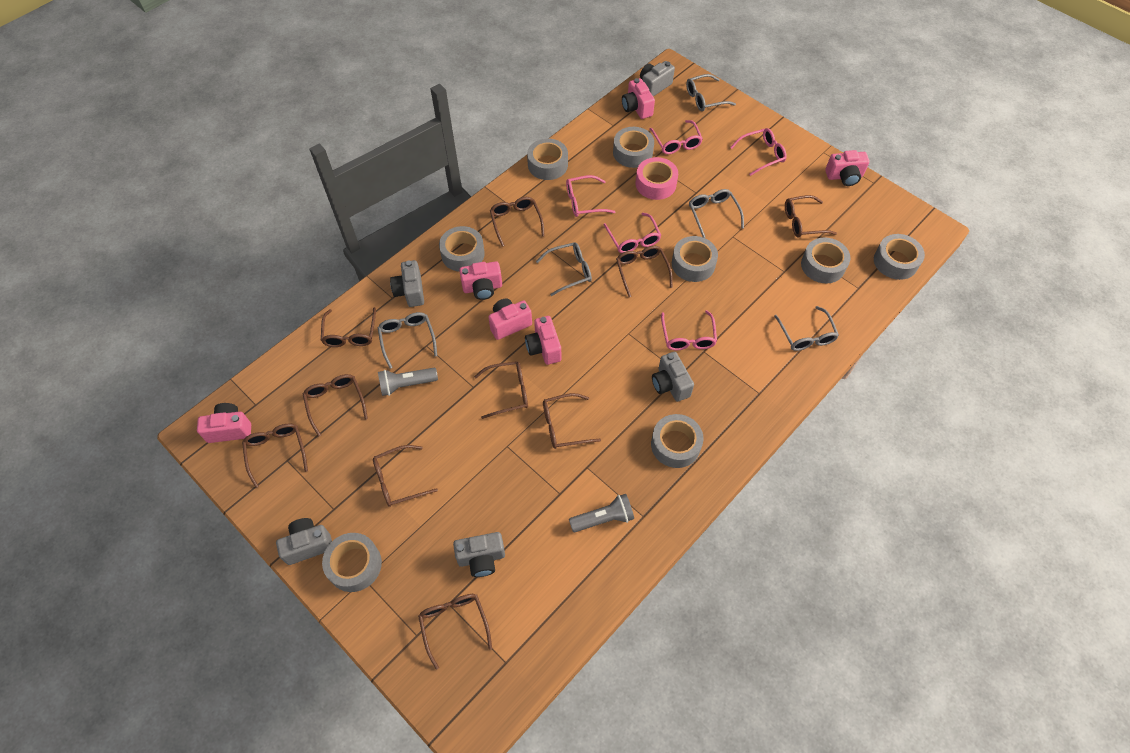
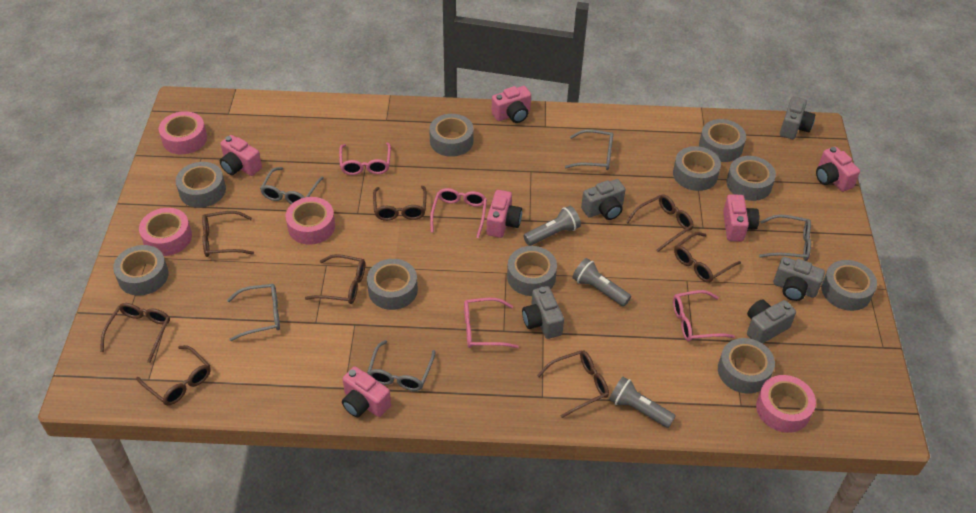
brown glasses: [242,423,308,488] [303,374,368,437] [321,307,376,347] [373,445,438,507] [418,594,492,670] [474,361,528,419] [490,197,545,247] [543,393,601,449] [616,246,673,297] [785,195,837,238] = 10 -> [100,303,170,363] [136,345,211,405] [202,211,254,257] [305,254,365,304] [373,186,427,221] [537,350,609,418] [626,194,694,252] [674,232,741,283] = 8
grey flashlight: [378,368,438,396] [569,494,634,532] = 2 -> [523,206,581,246] [572,258,631,306] [609,377,675,428] = 3
grey tape: [322,533,382,592] [439,226,485,272] [527,138,568,180] [613,127,654,168] [651,414,704,468] [672,236,718,282] [801,237,851,283] [874,234,925,280] = 8 -> [113,245,169,296] [176,162,226,208] [367,259,418,310] [429,114,474,157] [507,246,557,296] [673,146,721,191] [699,119,746,162] [718,338,775,394] [726,156,776,201] [821,260,877,311] = 10
pink glasses: [566,175,615,217] [604,213,661,253] [650,120,703,154] [661,310,717,350] [730,128,787,176] = 5 -> [339,143,391,175] [430,188,487,238] [464,298,519,348] [673,290,735,341] = 4
pink tape: [636,157,678,200] = 1 -> [139,208,192,256] [159,111,207,155] [286,197,335,245] [756,375,816,433] = 4

